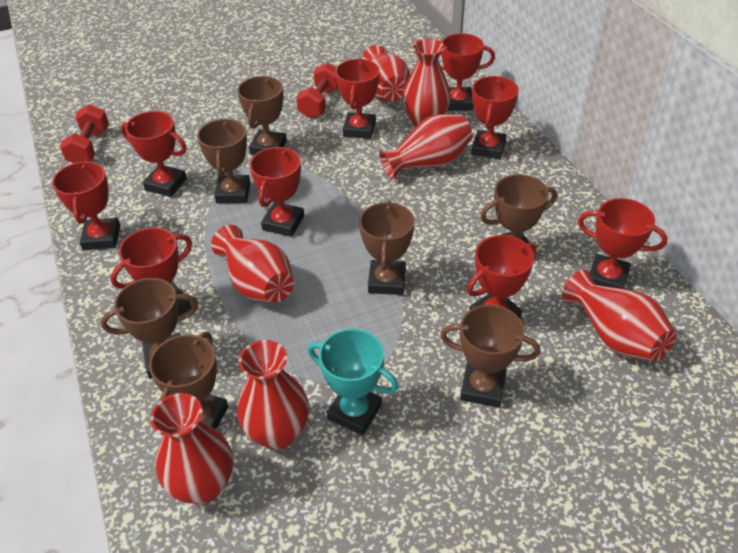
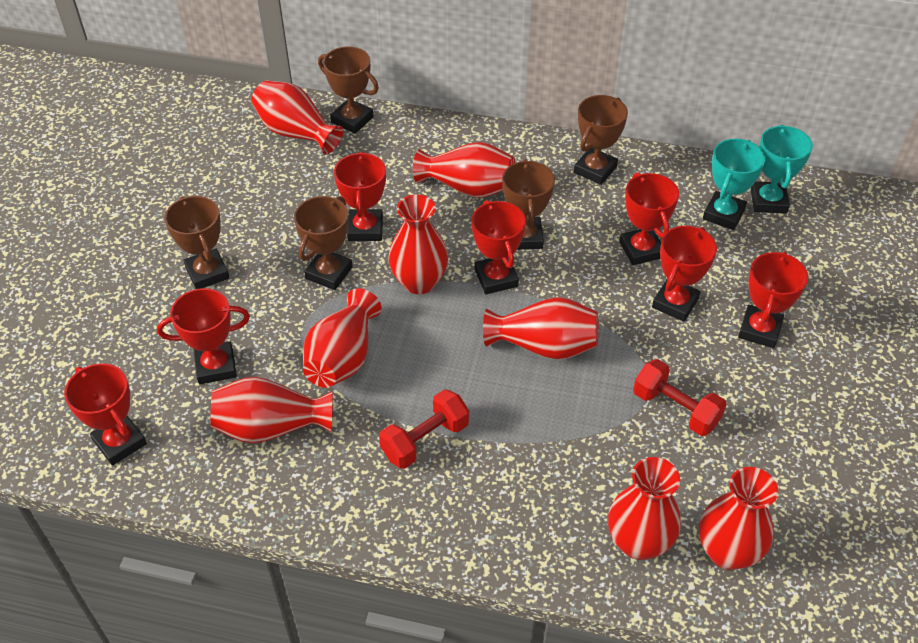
brown trophy: [101,278,198,379] [149,332,228,429] [197,119,250,203] [237,76,287,155] [359,201,415,295] [440,305,540,408] [480,174,557,259] = 7 -> [165,196,230,289] [294,196,353,290] [318,46,379,134] [502,159,555,250] [574,95,628,185] = 5
red trophy: [52,161,120,250] [111,228,192,315] [121,111,187,197] [249,147,304,237] [335,59,380,139] [440,33,495,111] [467,235,536,319] [471,76,519,159] [578,198,668,289] = 9 -> [64,363,147,466] [157,288,250,384] [334,151,386,241] [472,200,526,294] [619,173,679,265] [652,226,717,322] [738,251,808,348] = 7
red vase: [150,393,233,504] [211,225,294,303] [237,340,309,450] [362,45,410,102] [379,114,473,180] [402,39,451,127] [562,269,676,361] = 7 -> [210,377,333,443] [251,80,343,155] [303,288,381,388] [388,194,448,294] [413,142,516,198] [483,297,599,360] [608,457,681,560] [699,467,778,570] = 8
turquoise trophy: [308,329,399,435] = 1 -> [703,139,766,230] [751,124,813,213] = 2

